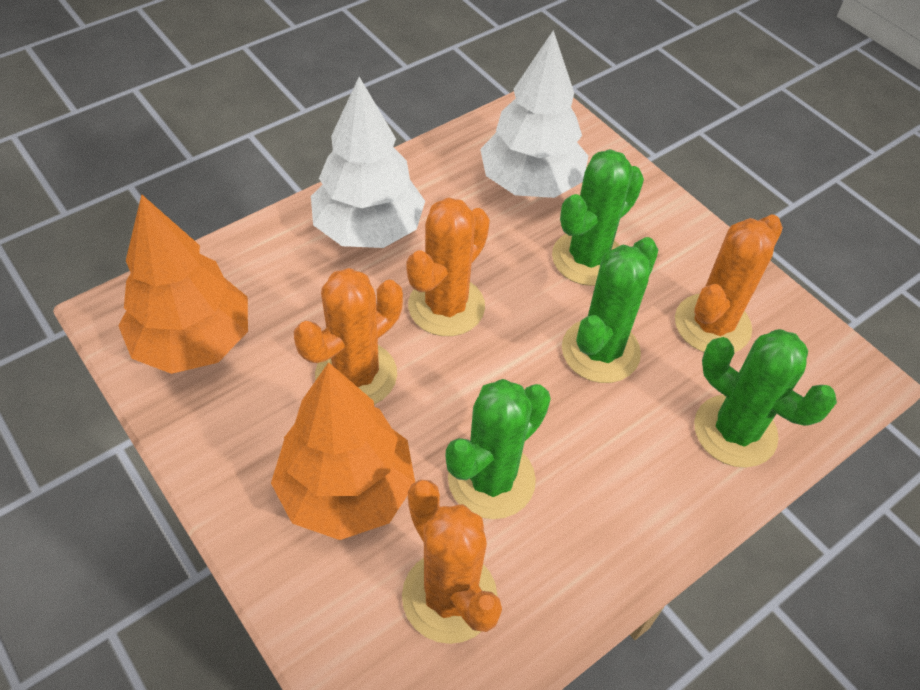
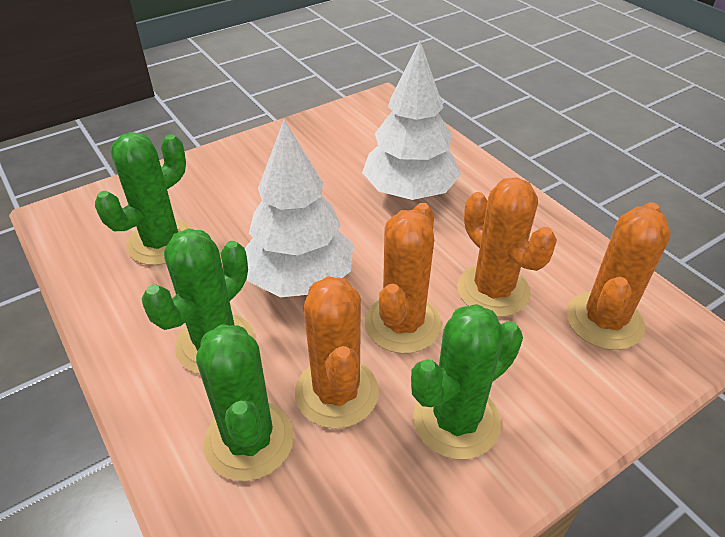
orange tree: [118,194,248,374] [271,362,415,540] = 2 -> none = 0

